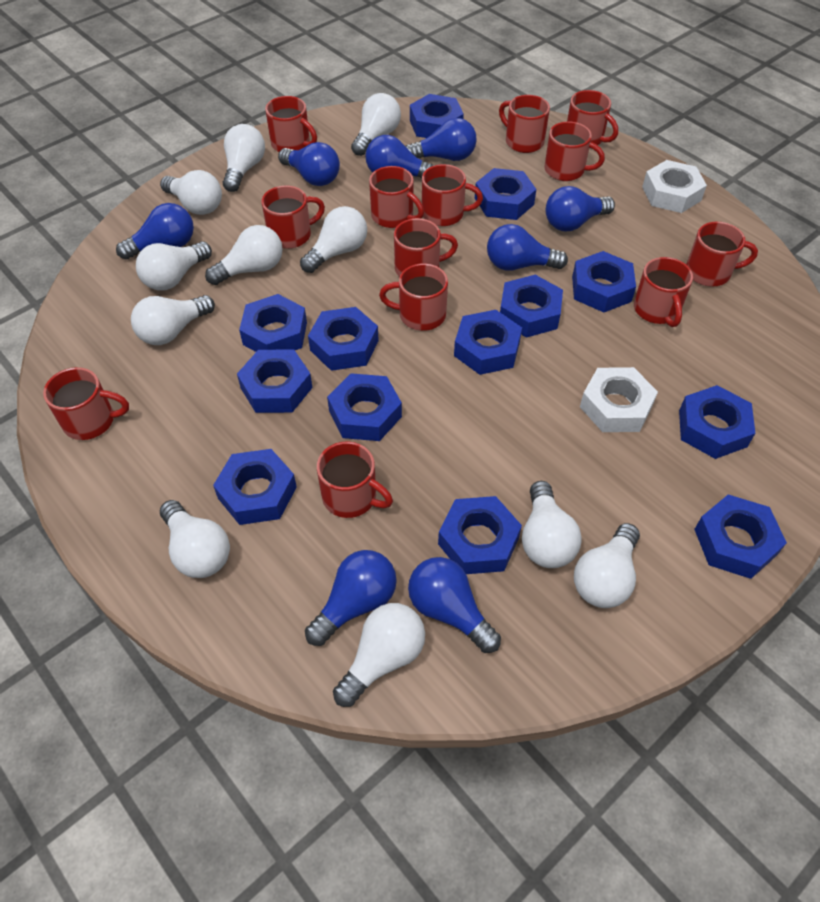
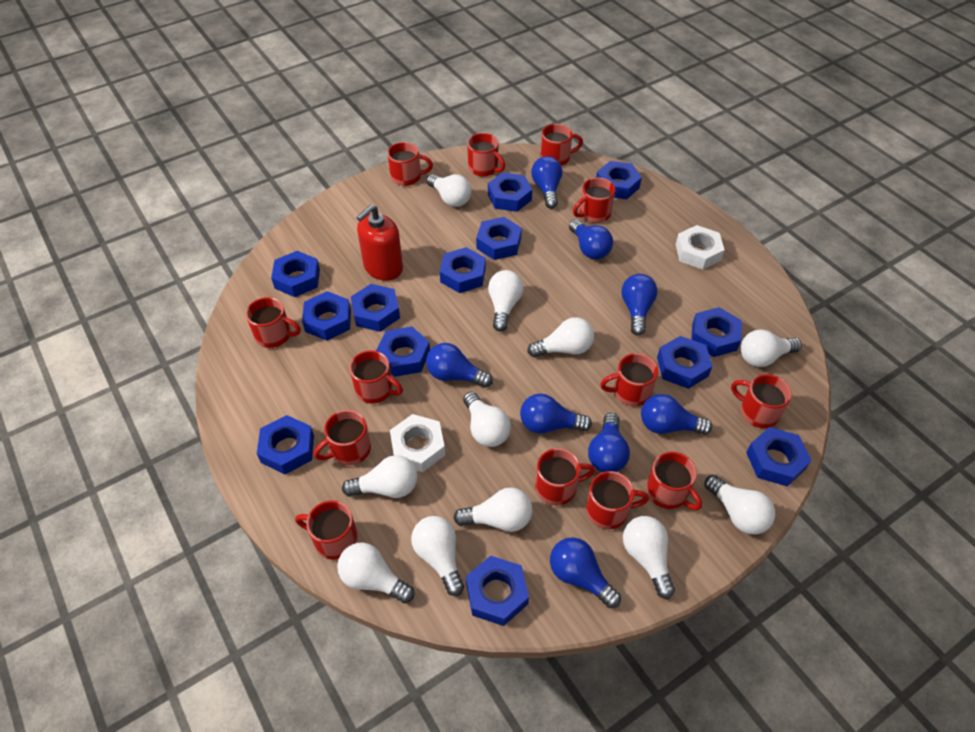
red soap dispenser: none = 0 -> [356,205,403,281] = 1

